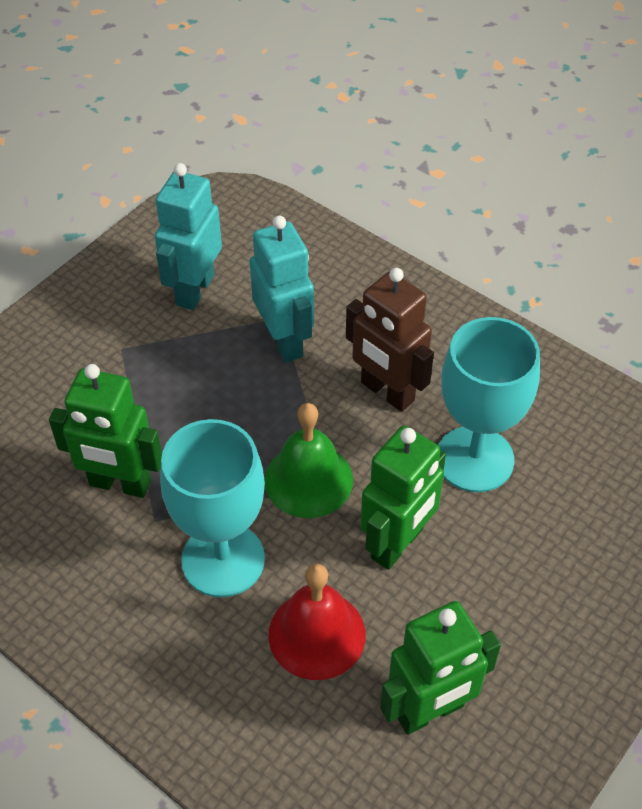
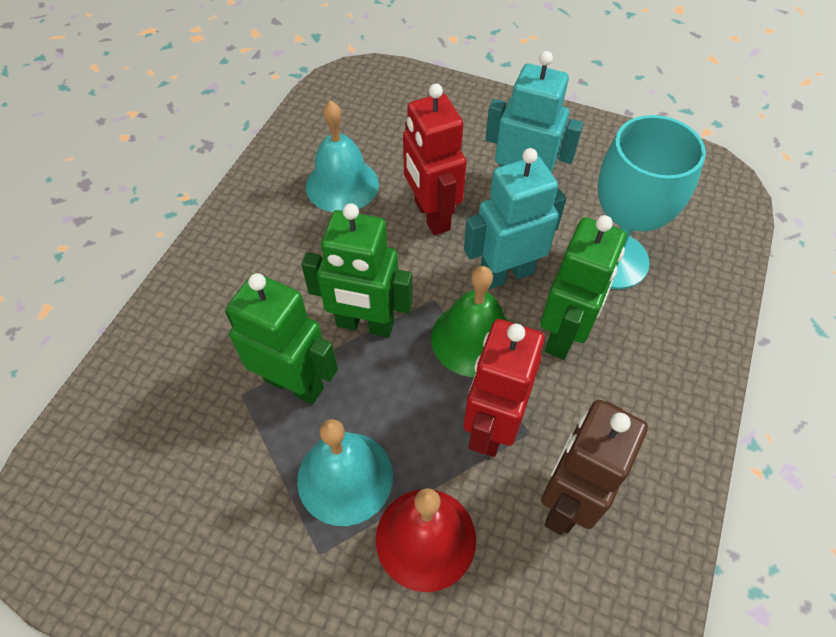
red robot: none = 0 -> [403,83,466,235] [463,319,545,457] = 2
turquoise bell: none = 0 -> [297,419,393,526] [306,101,379,212] = 2
turquoise goblet: [160,419,265,597] [438,317,540,492] = 2 -> [598,115,706,289] = 1

